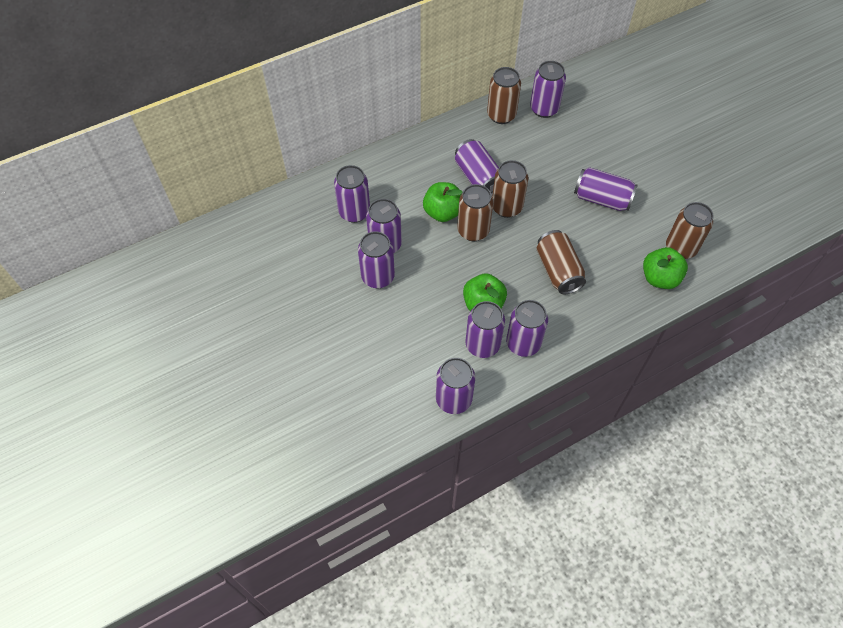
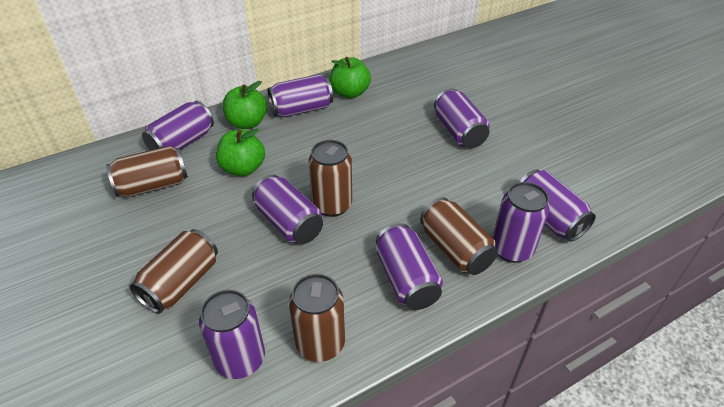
purple can: [334,165,370,223] [358,231,395,288] [366,199,402,253] [436,358,475,414] [455,139,499,196] [465,301,505,358] [506,300,548,357] [530,61,566,118] [574,167,638,211] = 9 -> [142,101,214,150] [199,290,265,379] [252,174,323,244] [268,74,333,117] [376,223,443,310] [434,89,490,148] [492,182,550,263] [520,169,596,242] = 8

